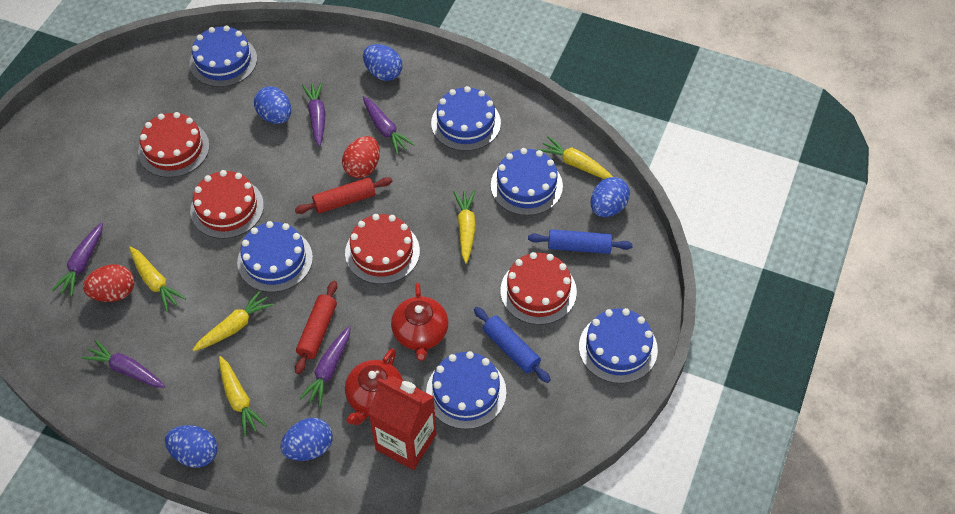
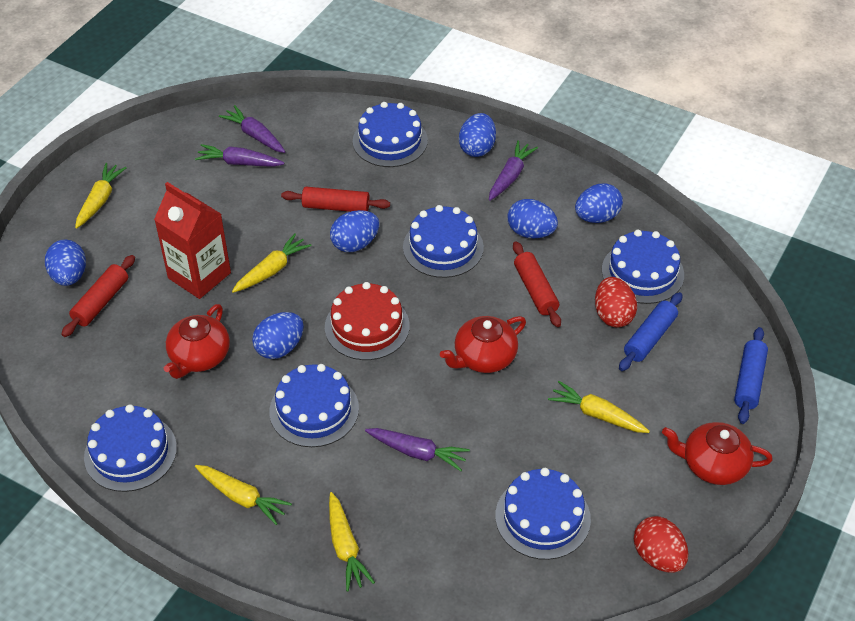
blue egg: [165,425,217,468] [254,86,291,124] [280,418,333,461] [363,44,402,81] [591,177,630,217] = 5 -> [45,240,86,286] [252,312,304,359] [330,210,379,252] [459,113,496,157] [508,199,558,238] [575,183,623,223] = 6
purple carrot: [51,222,103,297] [82,340,165,388] [299,326,351,407] [302,82,326,147] [363,96,415,154] = 5 -> [195,144,284,167] [219,105,285,153] [365,428,470,471] [489,140,538,201] = 4
red cake: [138,112,210,178] [190,170,264,239] [345,214,420,284] [500,252,577,325] = 4 -> [325,282,410,360] = 1
red rolling pin: [295,177,392,214] [295,281,337,374] = 2 -> [61,255,135,337] [281,187,390,212] [513,241,561,327] = 3
red teapot: [345,348,403,425] [391,283,449,361] = 2 -> [164,304,230,379] [440,316,526,373] [662,422,773,485] = 3

